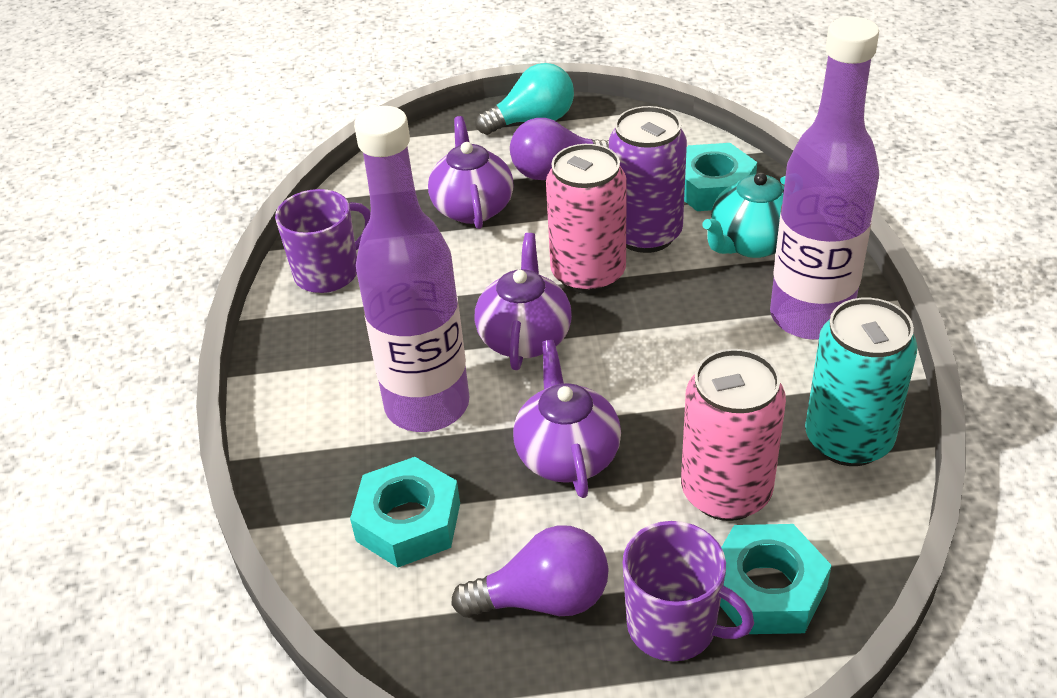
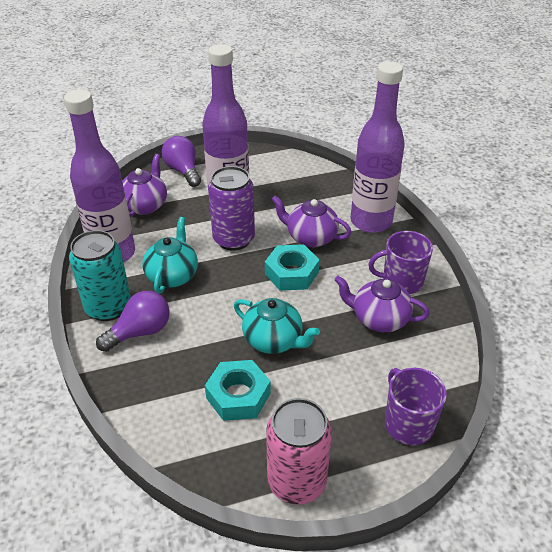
pink can: [546,144,627,294] [681,349,786,521] = 2 -> [266,398,332,505] = 1
purple bottle: [354,106,469,432] [770,17,879,340] = 2 -> [64,89,135,263] [202,44,249,194] [351,61,405,233] = 3
turquoise light bulb: [475,63,574,135] = 1 -> none = 0
turquoise nut: [350,457,460,568] [684,143,757,211] [720,524,832,634] = 3 -> [205,360,271,421] [265,244,319,290] = 2
turquoise teapot: [702,172,786,258] = 1 -> [142,217,198,294] [234,298,320,354] = 2

